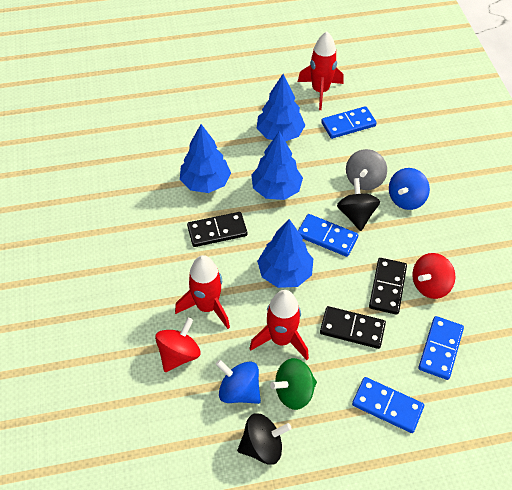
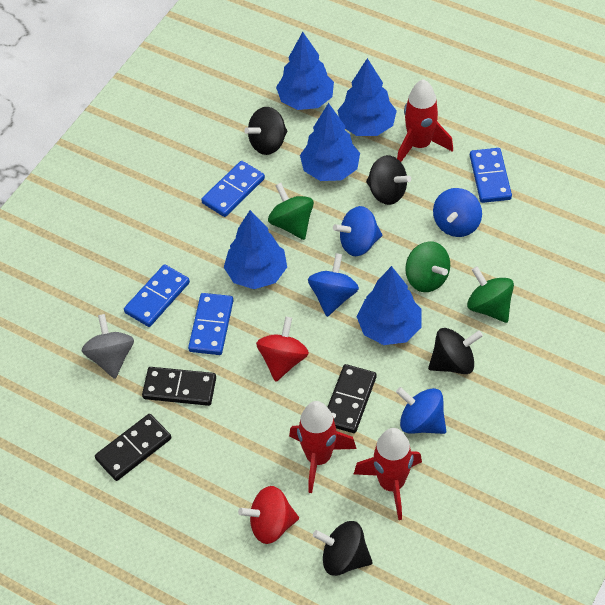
black spinning top: [237,413,291,465] [337,178,380,231] = 2 -> [244,107,288,155] [313,521,373,576] [366,155,411,205] [428,328,483,374] = 4
blue spinning top: [216,360,261,404] [389,168,430,210] = 2 -> [308,253,359,317] [333,206,382,256] [396,387,446,434] [433,188,482,237] = 4
blue tree: [180,124,231,193] [251,131,303,200] [257,74,305,141] [257,219,313,288] = 4 -> [224,210,287,289] [276,32,334,110] [300,103,360,181] [338,58,397,136] [357,266,421,345] = 5
green spinning top: [270,358,317,410] = 1 -> [268,183,314,240] [405,241,450,292] [467,266,514,323] = 3

